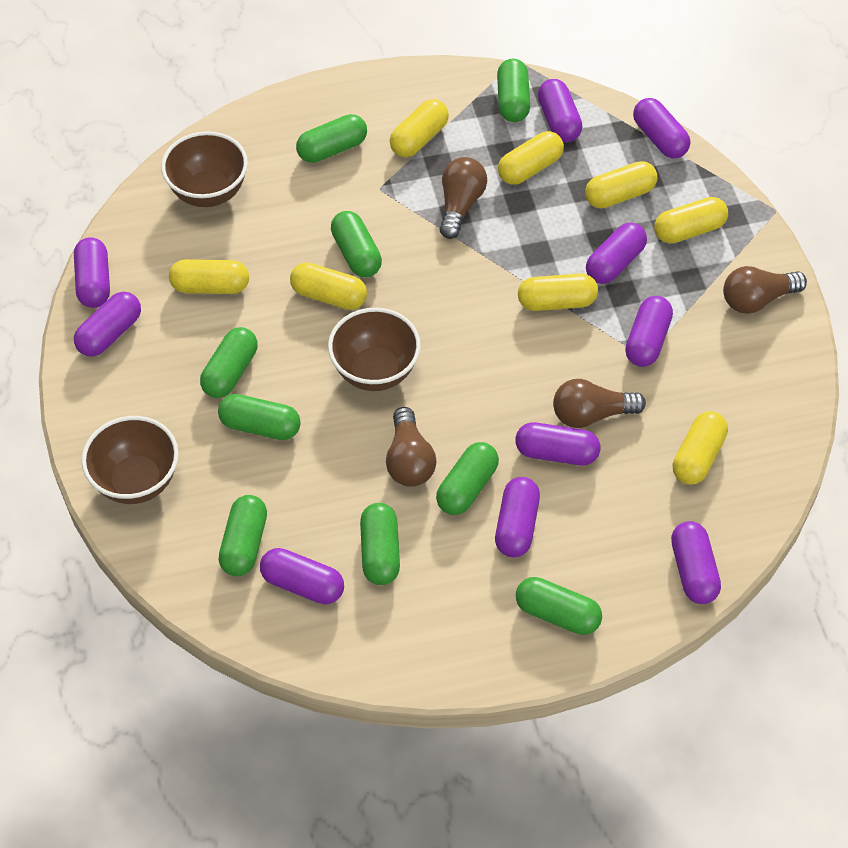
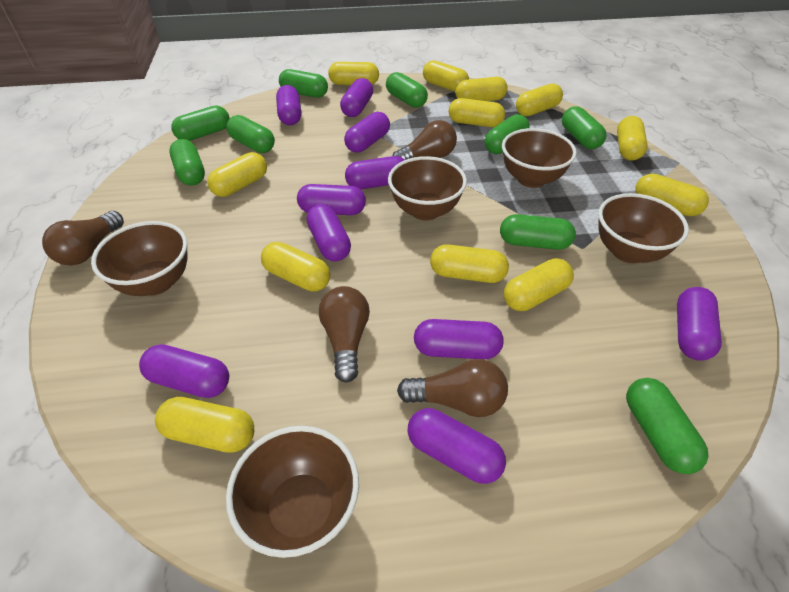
brown bowl: [81,416,179,504] [161,131,248,207] [328,308,421,391] = 3 -> [91,221,188,296] [226,426,359,558] [388,156,467,221] [502,128,577,188] [598,193,689,263] = 5
yellow capsule: [169,259,249,294] [290,262,367,310] [390,99,449,157] [498,131,564,185] [518,273,598,311] [585,161,657,208] [654,197,728,244] [673,411,728,485] = 8 -> [155,397,254,453] [207,152,267,197] [261,242,331,291] [328,62,379,85] [423,60,469,91] [430,244,509,283] [449,98,505,127] [455,77,508,101] [504,258,574,311] [516,83,563,116] [617,116,648,160] [635,174,709,216] = 12

